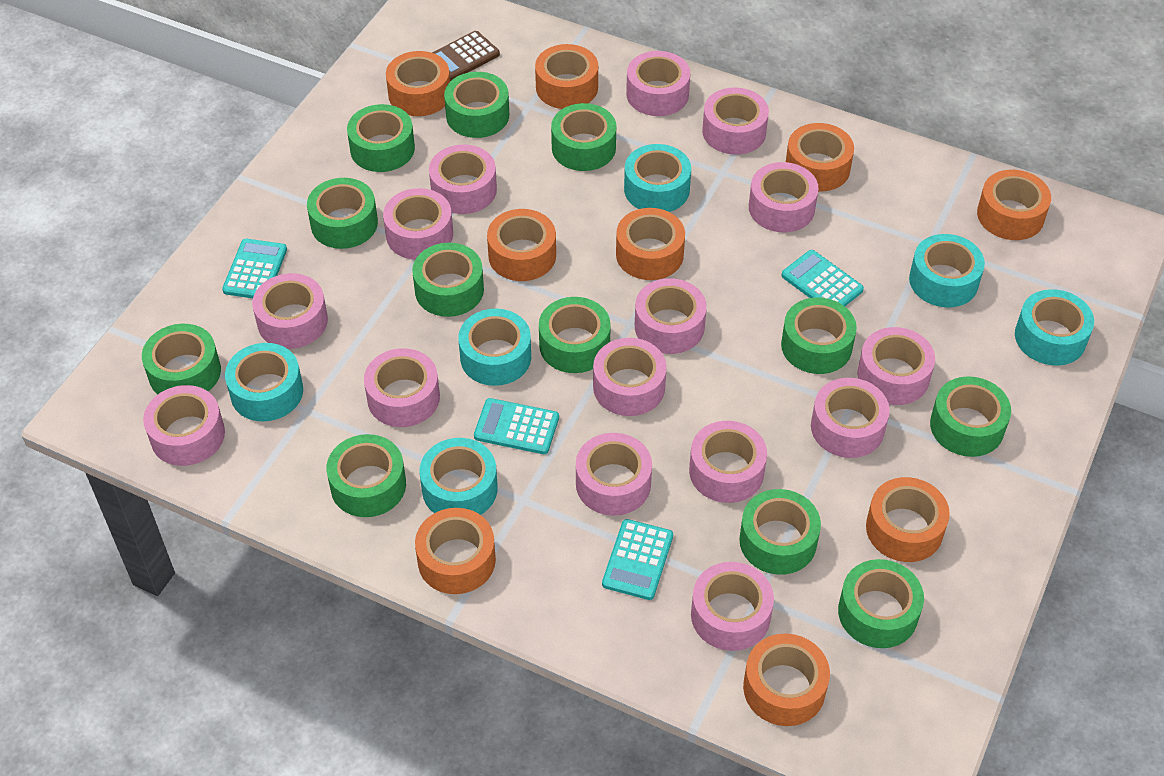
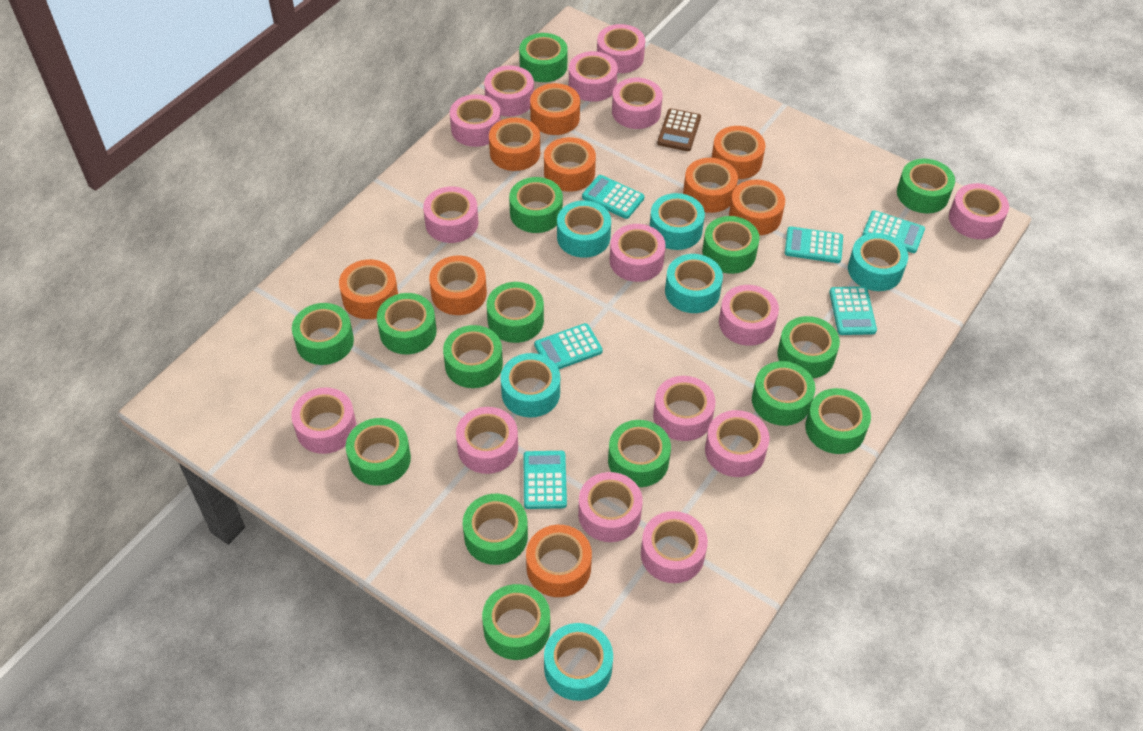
green tape: [142,324,221,394] [307,178,378,249] [326,434,406,517] [347,104,415,172] [412,243,484,317] [444,72,509,138] [539,297,611,373] [551,103,616,171] [739,489,821,575] [781,298,857,374] [838,559,924,648] [930,376,1011,457] = 12 -> [292,303,354,365] [346,418,411,486] [377,293,437,354] [443,325,503,388] [463,494,528,565] [482,584,550,660] [487,282,544,343] [509,177,563,233] [519,33,568,82] [608,420,671,487] [702,216,760,274] [752,361,815,426] [777,316,840,378] [805,388,871,454] [897,159,955,213] = 15
turquoise calculator: [222,239,287,298] [474,398,559,454] [602,519,673,600] [781,250,864,306] = 4 -> [524,451,567,509] [534,323,603,369] [582,175,644,219] [785,226,843,263] [829,286,877,335] [862,210,925,253] = 6

